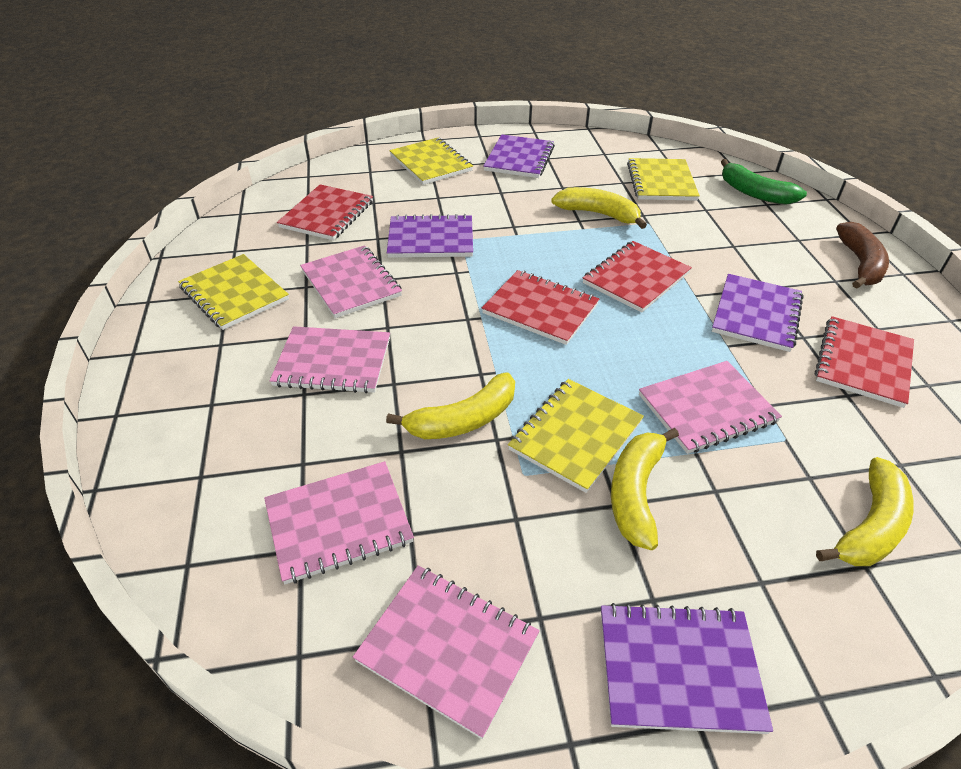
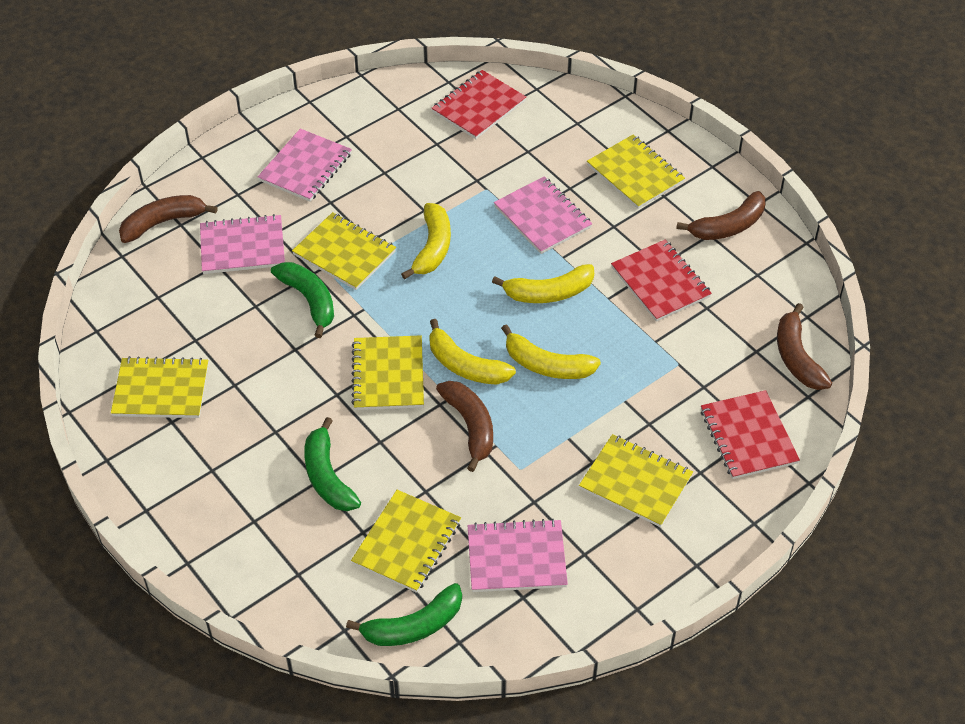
brown banana: [836,222,889,289] = 1 -> [119,195,217,243] [436,381,493,472] [676,191,766,240] [777,303,832,390] = 4
green banana: [721,159,807,205] = 1 -> [271,262,334,338] [304,417,361,511] [346,583,462,646] = 3
pink notebook: [264,461,414,584] [270,326,390,393] [300,245,402,318] [353,565,540,739] [639,361,782,454] = 5 -> [200,214,285,274] [258,129,352,202] [468,519,568,592] [494,176,592,254] = 4
purple notebook: [387,214,473,258] [483,134,555,178] [601,603,773,734] [712,274,803,352] = 4 -> none = 0
red notebook: [277,184,373,240] [482,270,599,345] [583,241,692,313] [815,316,914,408] = 4 -> [432,70,526,139] [611,240,712,322] [701,390,800,479] = 3
yellow notebook: [178,254,289,330] [389,138,473,185] [508,379,644,493] [627,158,700,201] = 4 -> [111,356,208,418] [292,212,396,290] [351,335,424,410] [351,490,461,593] [579,434,693,527] [587,134,685,209] = 6

